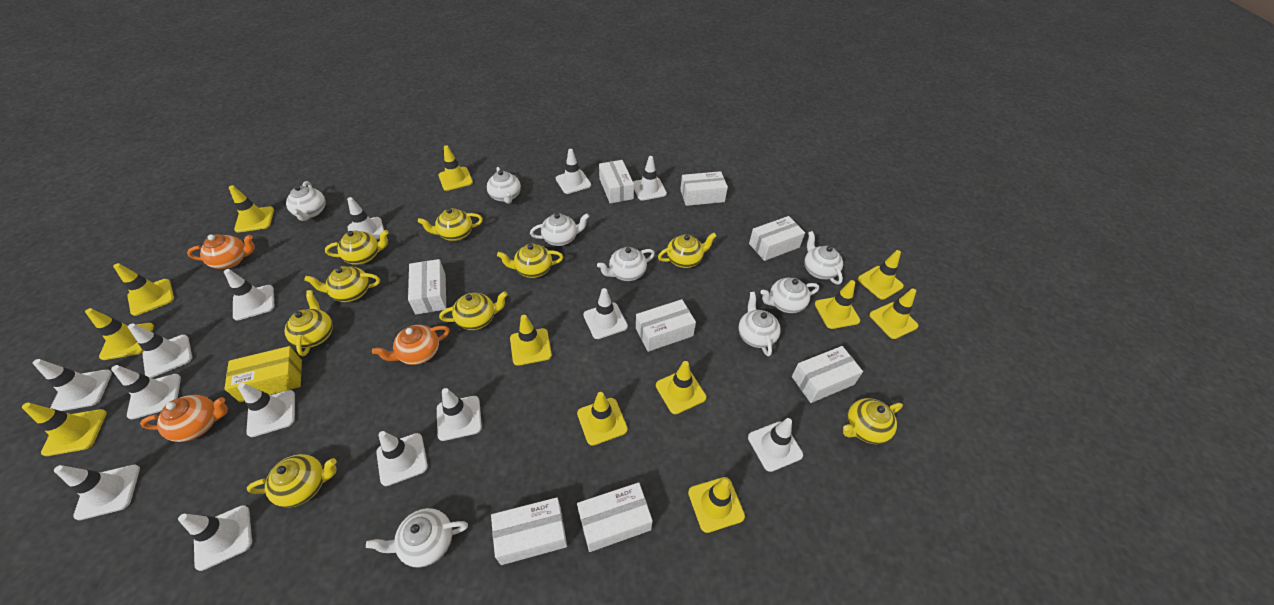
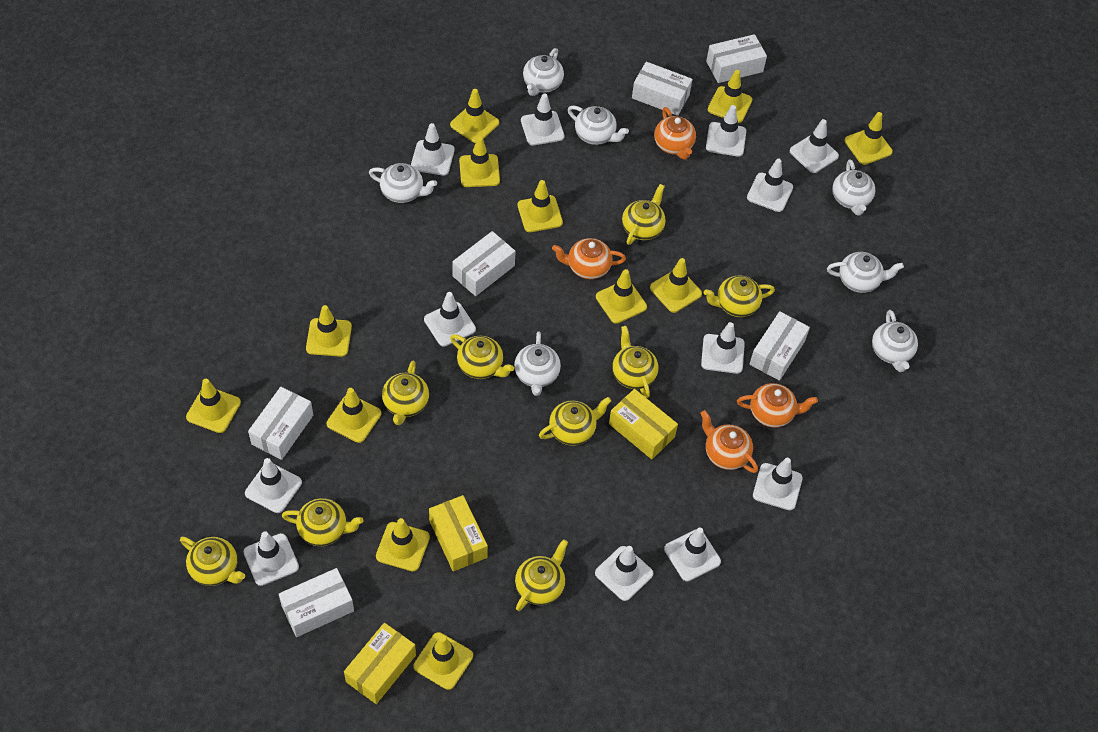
orange teapot: [140,395,228,442] [187,234,255,269] [372,325,450,365] = 3 -> [552,238,626,279] [654,107,696,160] [701,410,758,473] [737,383,818,427] = 4
white box: [408,259,446,315] [491,497,567,565] [577,482,653,552] [599,160,634,203] [636,299,696,352] [680,171,728,206] [749,216,805,261] [792,346,863,403] = 8 -> [248,387,313,460] [279,568,354,637] [452,231,516,296] [632,62,692,116] [706,34,767,83] [750,311,810,381] = 6
white teapot: [286,181,326,221] [366,508,468,568] [487,167,521,204] [530,213,589,246] [597,247,655,281] [738,292,781,356] [760,278,819,313] [804,231,843,285] = 8 -> [369,163,437,203] [514,332,561,396] [523,48,564,96] [567,105,629,145] [827,252,904,293] [832,159,875,216] [872,310,918,372] = 7
white traffic cone: [33,359,112,411] [54,465,140,520] [111,365,181,419] [128,323,192,378] [178,505,252,571] [224,269,274,321] [238,383,295,437] [347,197,384,240] [376,431,428,486] [437,388,482,441] [556,149,591,194] [583,288,628,339] [633,156,667,201] [748,418,803,472] = 14 -> [243,531,299,586] [245,458,302,513] [411,123,455,176] [424,292,476,347] [521,93,565,146] [595,546,653,601] [664,527,721,581] [701,322,745,374] [706,105,746,157] [747,159,793,212] [753,458,803,510] [790,119,839,173] = 12
yellow box: [224,346,302,402] = 1 -> [344,623,416,704] [429,495,488,572] [609,389,678,459] = 3

